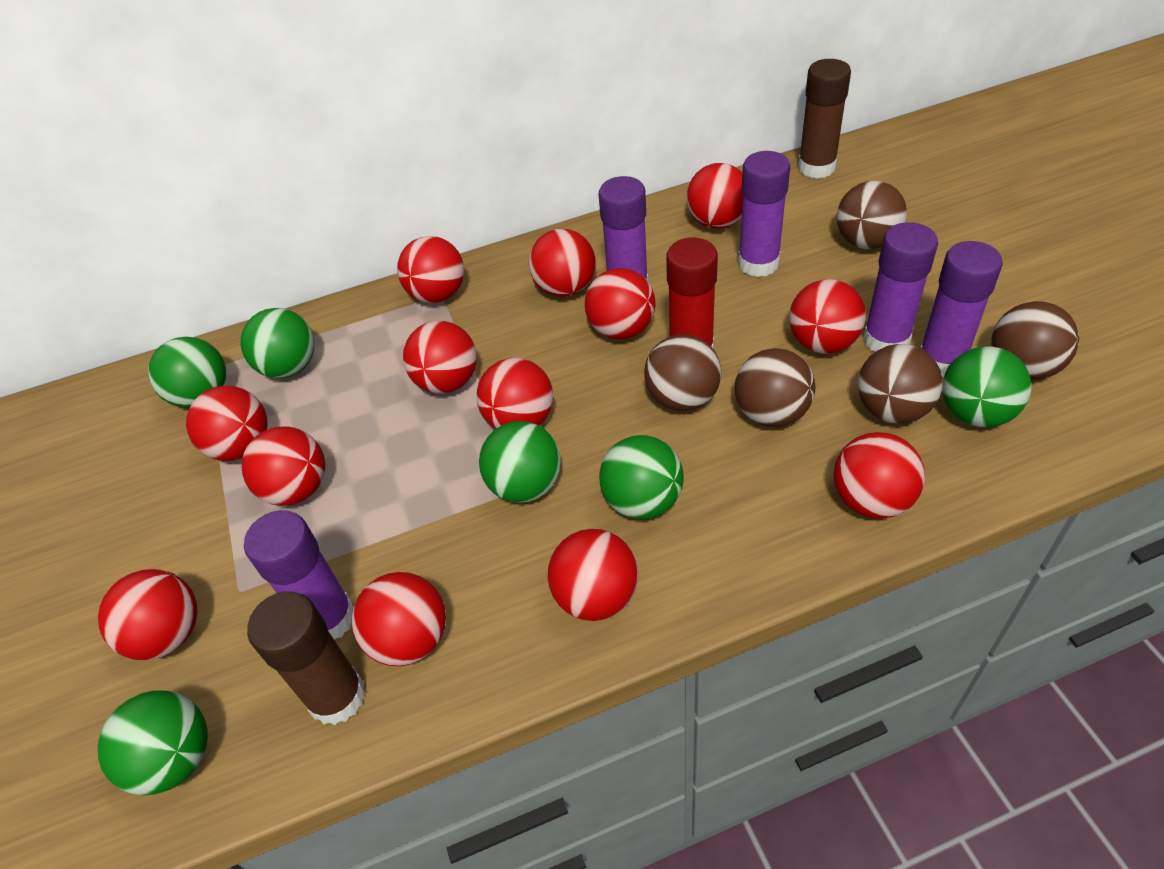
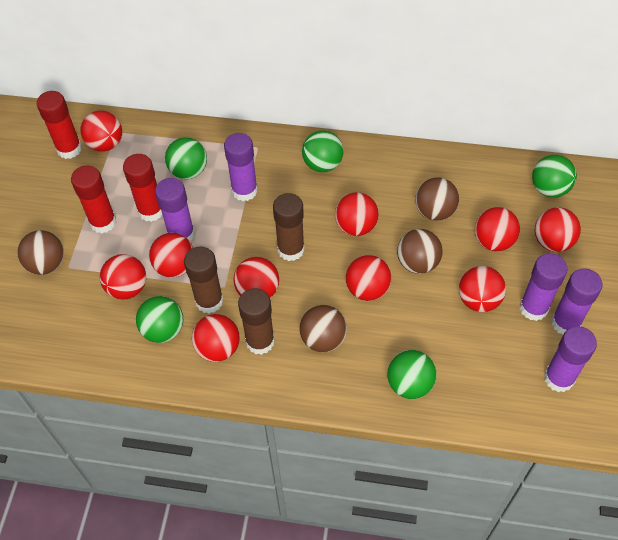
brown ball: [644,334,721,411] [735,348,815,427] [837,181,907,249] [858,344,943,424] [991,301,1079,380] = 5 -> [17,230,64,275] [299,305,347,352] [397,229,443,274] [415,177,459,221] = 4
brown glue stick: [247,591,366,725] [798,59,851,179] = 2 -> [184,246,224,314] [238,288,275,355] [273,193,304,261] = 3
green ball: [98,691,208,795] [148,337,226,408] [240,308,314,378] [479,421,561,503] [599,435,684,519] [942,346,1031,427] = 6 -> [136,296,184,343] [165,137,207,179] [302,130,344,172] [387,350,437,399] [532,155,577,197] = 5
red ball: [98,569,198,660] [186,385,268,461] [242,426,325,506] [352,572,446,666] [397,236,464,303] [403,321,477,394] [476,358,553,429] [529,229,596,297] [548,529,639,621] [585,268,655,339] [687,163,743,229] [789,279,866,354] [834,432,925,519] = 13 -> [80,111,122,152] [100,254,146,300] [149,233,193,278] [192,314,240,362] [233,257,279,298] [335,192,379,236] [346,255,391,301] [459,266,506,312] [475,207,520,251] [535,207,581,252] = 10
red glue stick: [666,238,718,349] = 1 -> [37,91,82,159] [71,165,116,233] [123,154,162,222] = 3

